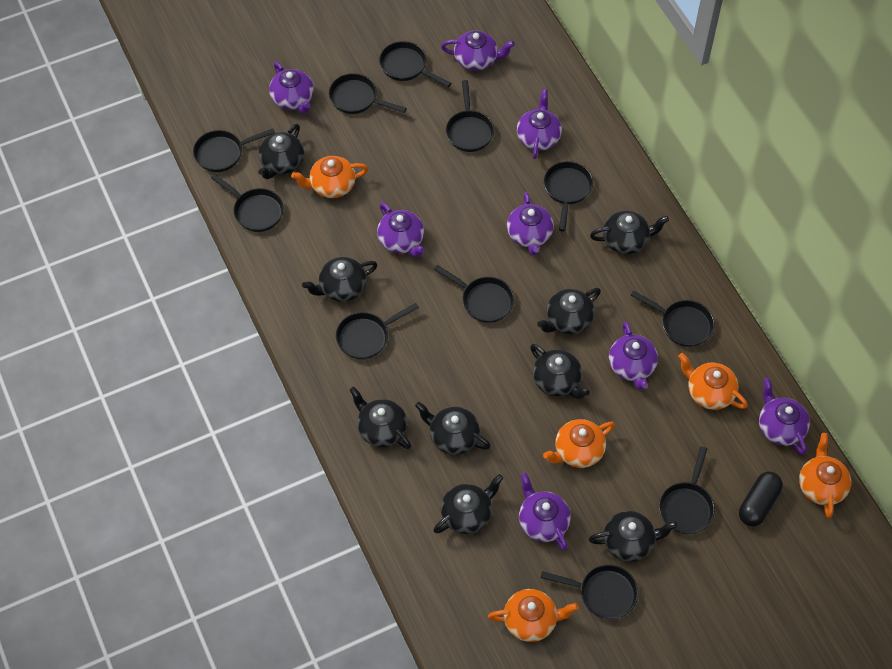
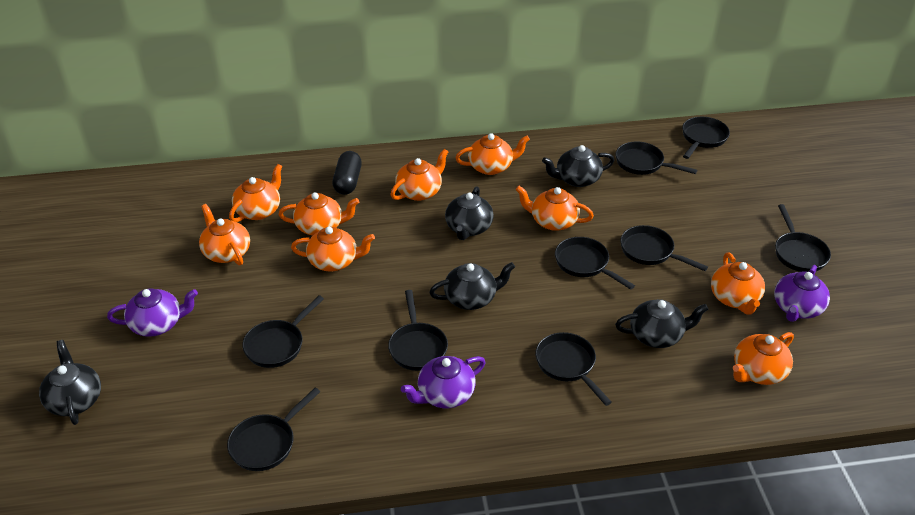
black pan: [193,128,275,172] [211,174,284,232] [329,73,407,114] [336,303,419,360] [379,41,451,87] [434,265,514,323] [446,80,494,152] [541,565,638,619] [544,161,593,232] [631,290,715,347] [659,447,715,535] = 11 -> [227,388,320,471] [242,295,324,368] [388,290,448,371] [535,332,612,406] [555,237,635,290] [616,142,697,175] [620,225,708,271] [682,117,730,159] [775,204,831,272] = 9
black teapot: [258,124,304,179] [302,257,378,302] [349,386,411,449] [415,402,491,455] [433,474,503,534] [530,344,590,399] [537,288,601,334] [589,511,677,562] [590,211,669,254] = 9 -> [39,340,101,425] [429,262,515,310] [445,186,494,240] [542,145,615,187] [615,299,708,348] = 5
orange teapot: [291,156,368,198] [488,589,579,642] [543,419,615,468] [678,353,748,410] [799,433,851,518] = 5 -> [199,204,250,266] [229,164,282,222] [278,192,359,236] [291,227,375,272] [390,149,448,201] [455,133,530,175] [516,186,594,231] [711,252,765,315] [733,332,794,385] = 9
purple teapot: [269,62,314,114] [377,202,425,258] [441,31,515,71] [507,192,554,256] [517,89,562,159] [519,472,571,550] [609,322,658,390] [759,378,810,455] = 8 -> [107,288,198,337] [401,356,486,408] [774,265,830,322] = 3

